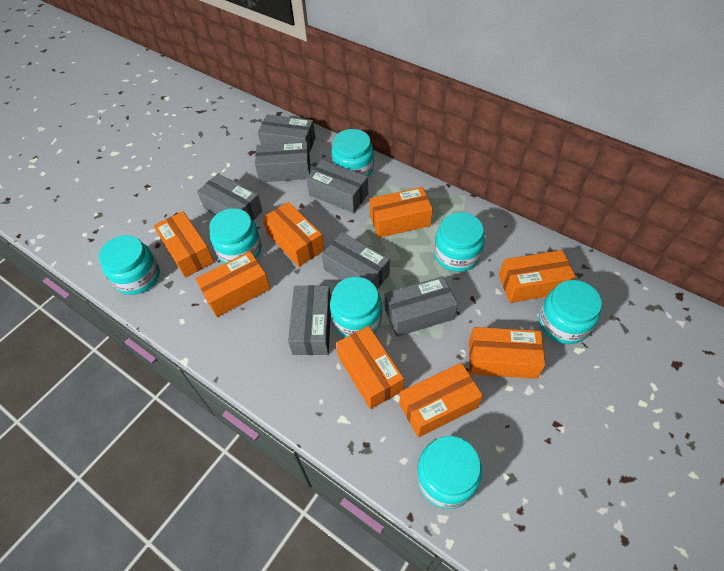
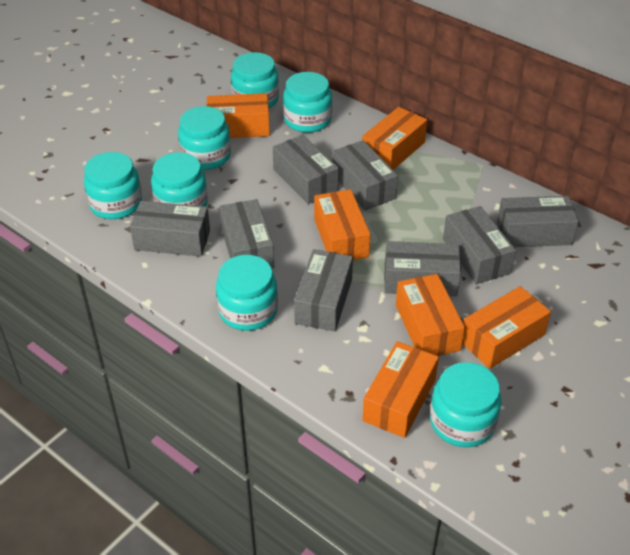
grey box: [197,173,262,220] [255,142,310,182] [258,114,315,153] [288,285,331,355] [306,159,368,213] [322,232,390,289] [385,276,458,337] = 7 -> [130,201,210,257] [219,199,274,268] [273,135,339,204] [294,249,353,332] [332,140,398,210] [384,241,461,296] [443,206,516,284] [497,196,579,247] = 8
orange box: [154,211,214,278] [195,251,270,317] [263,202,324,267] [336,326,404,409] [370,187,433,238] [399,363,483,438] [469,327,545,379] [499,250,576,303] = 8 -> [206,93,270,138] [314,189,370,260] [362,107,427,170] [362,341,439,438] [396,274,465,356] [462,286,551,369] = 6

